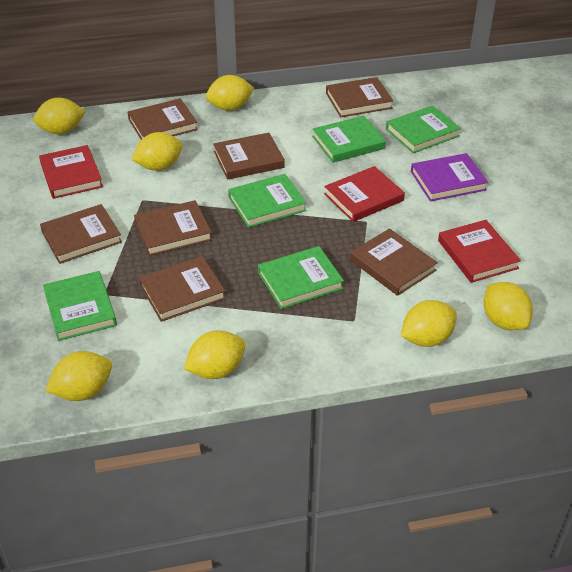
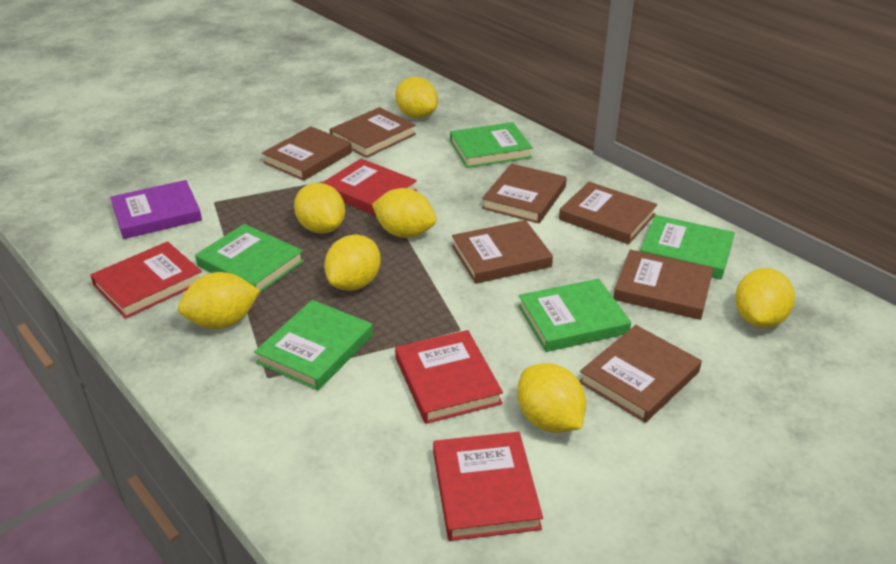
red book: [39,145,103,199] [324,166,405,222] [438,220,521,283] = 3 -> [90,241,202,319] [322,159,417,216] [395,330,503,424] [433,432,543,541] = 4

